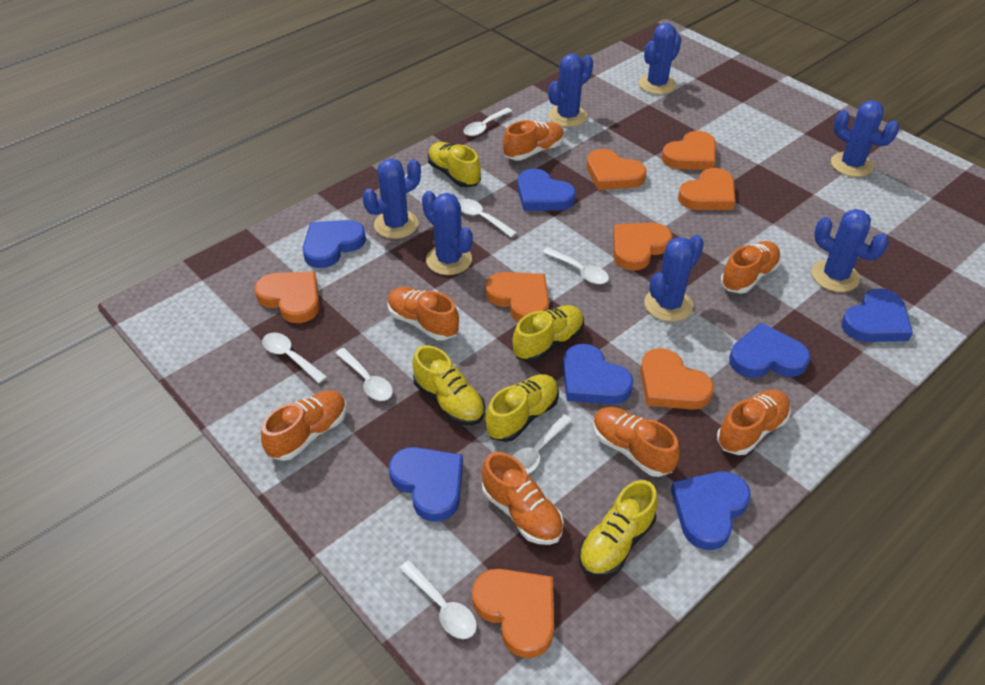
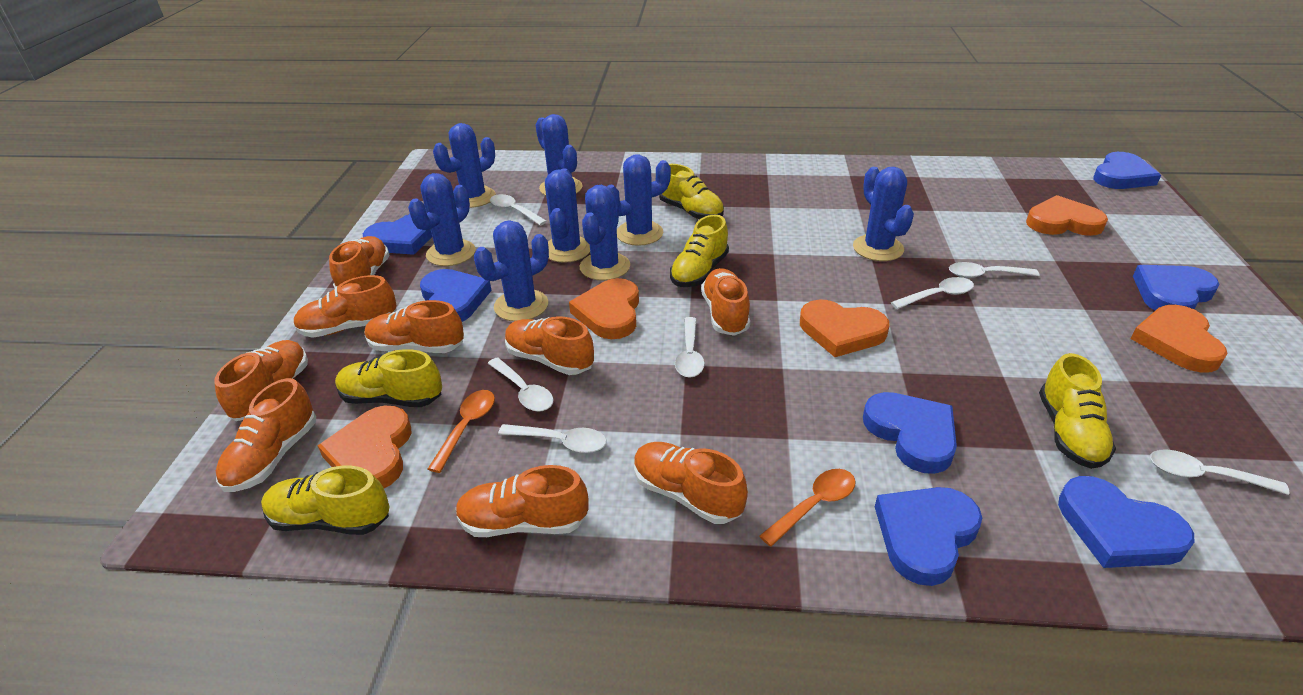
blue cactus: [363,159,421,239] [422,191,473,275] [548,53,593,127] [639,23,682,94] [644,235,704,322] [811,209,889,292] [831,100,899,177] = 7 -> [408,173,476,266] [433,123,496,208] [474,220,549,321] [535,114,583,196] [545,168,590,263] [580,185,630,281] [607,154,671,246] [853,167,914,261] = 8
orange heart: [254,271,320,323] [472,569,554,658] [485,272,549,322] [586,149,647,190] [613,223,672,271] [640,348,714,410] [661,131,716,170] [678,168,735,210] = 8 -> [318,405,412,488] [569,278,639,339] [800,299,890,357] [1026,195,1108,236] [1131,305,1228,373] = 5
orange shoe: [261,391,347,461] [387,287,459,341] [482,452,564,545] [503,120,564,161] [593,407,680,477] [717,390,791,455] [721,241,781,294] = 7 -> [214,340,308,421] [216,378,316,492] [293,275,397,338] [329,236,390,289] [365,300,464,353] [456,465,589,537] [505,316,594,375] [634,442,748,524] [701,268,750,336] = 9
orange spoon: none = 0 -> [428,390,495,473] [759,469,856,547] = 2

